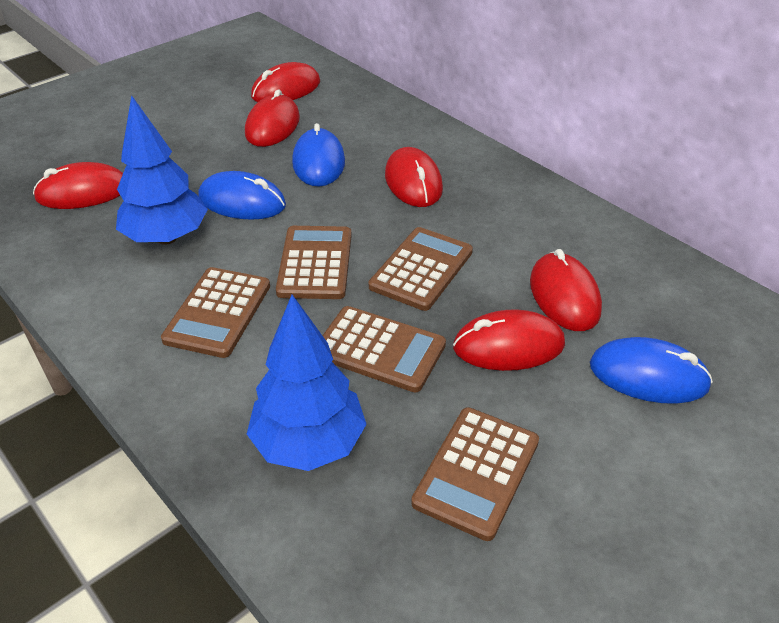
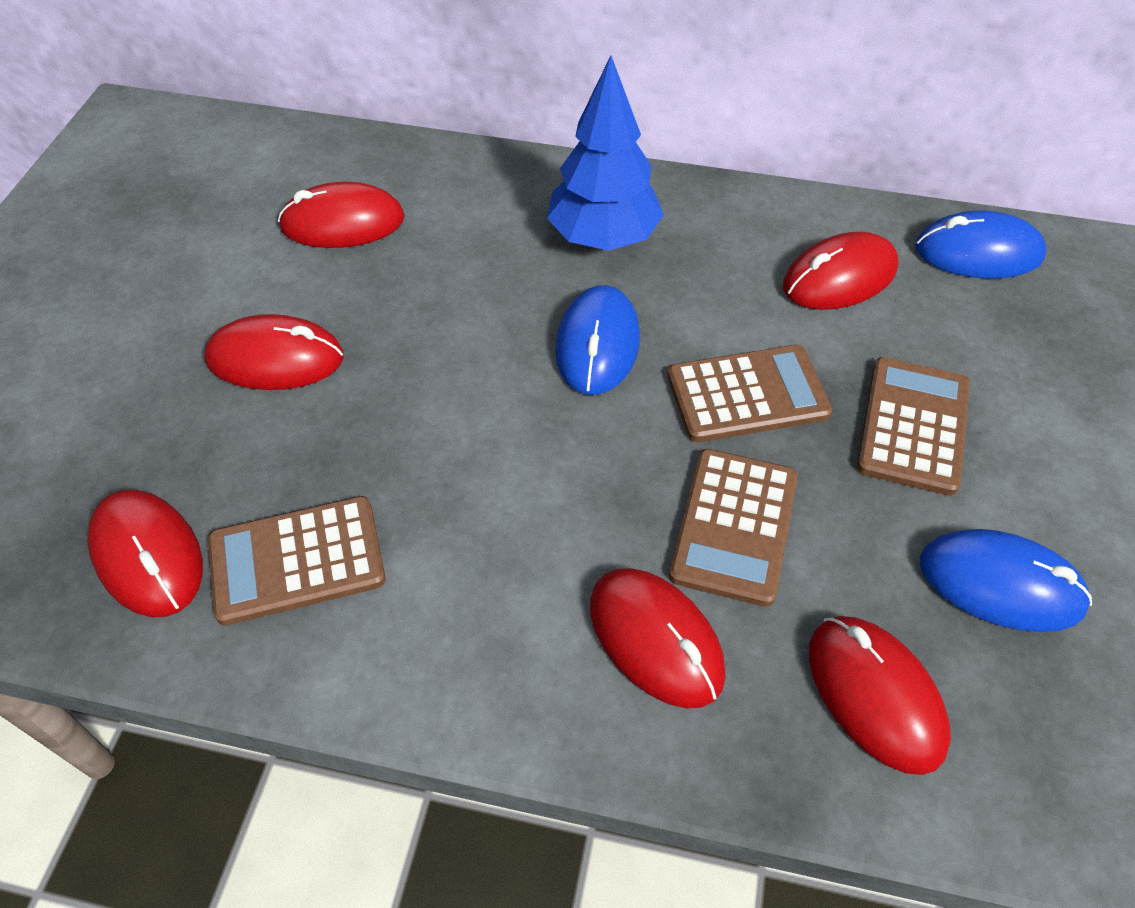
blue tree: [116,95,208,245] [247,295,367,471] = 2 -> [547,55,664,251] = 1
brown calculator: [161,267,270,358] [276,226,352,299] [322,306,446,392] [369,227,473,311] [411,407,539,541] = 5 -> [208,496,386,626] [667,345,832,442] [669,449,798,607] [857,357,970,496] = 4

